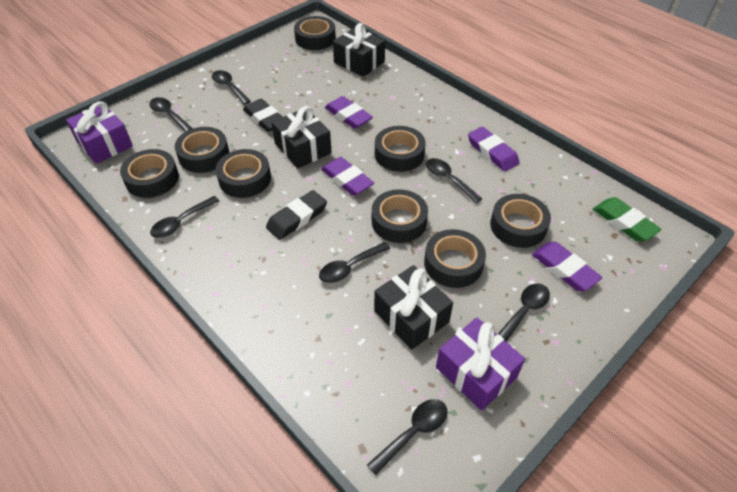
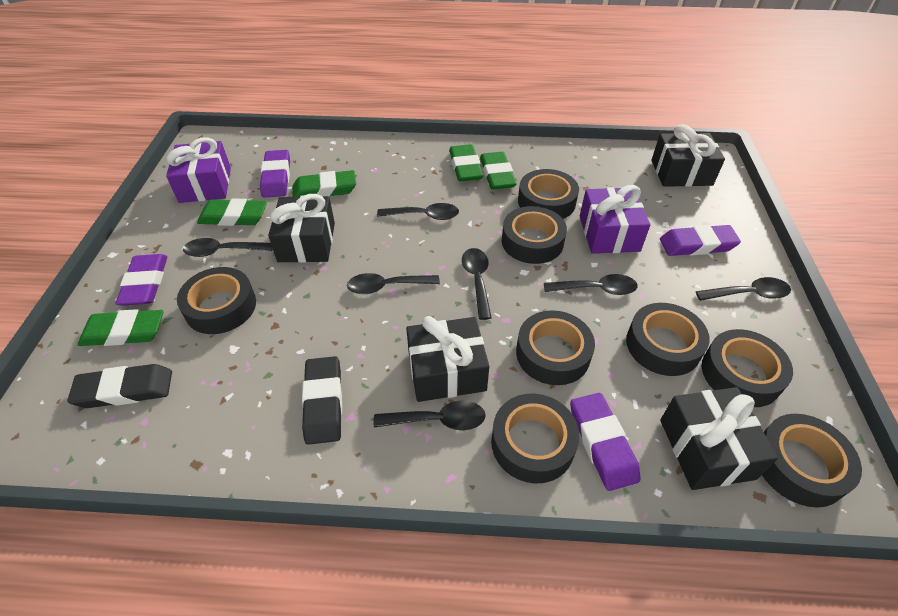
black gift: [271,106,332,169] [333,23,385,77] [374,265,453,350] = 3 -> [268,194,335,263] [406,316,489,402] [651,124,725,187] [660,387,778,490] = 4
green eraser: [593,197,661,242] = 1 -> [78,309,164,346] [197,198,267,226] [292,170,357,197] [449,144,483,181] [480,152,517,189] = 5

